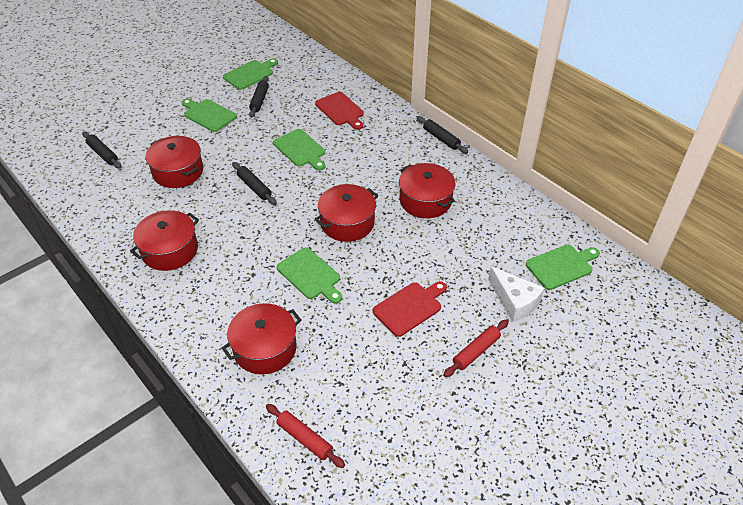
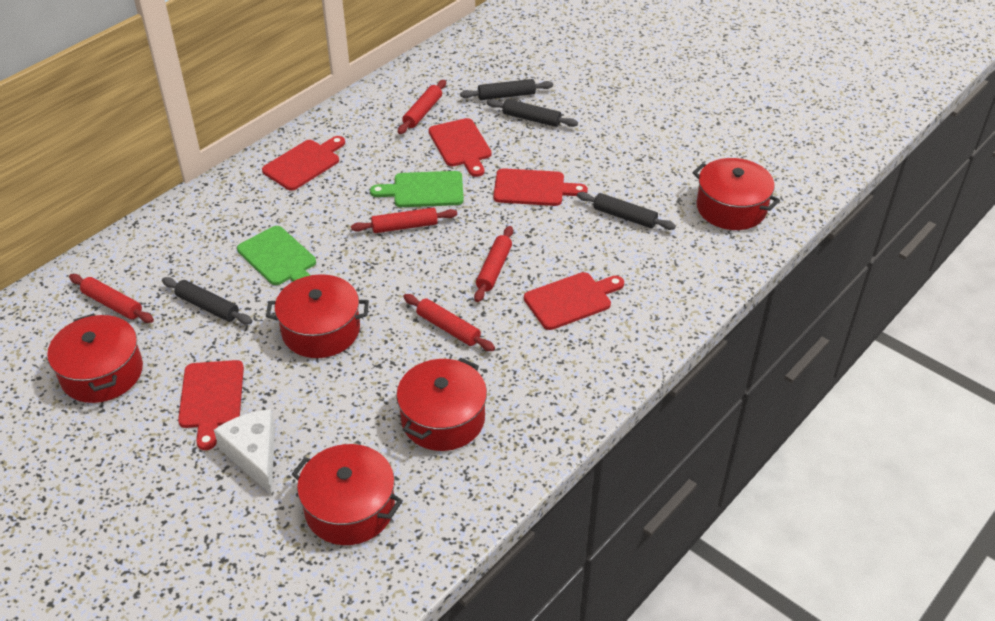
green cutting board: [182,99,237,132] [223,58,278,90] [273,129,325,171] [277,247,342,304] [526,245,600,290] = 5 -> [237,226,316,285] [370,171,464,207] = 2
red cutting board: [315,92,364,130] [373,281,447,337] = 2 -> [178,360,244,450] [262,136,345,191] [429,118,492,177] [493,168,588,206] [524,272,624,330] = 5
red rolling pin: [266,404,345,468] [444,319,509,377] = 2 -> [69,274,154,323] [351,208,457,233] [398,80,446,134] [403,294,495,351] [474,226,513,302] = 5

